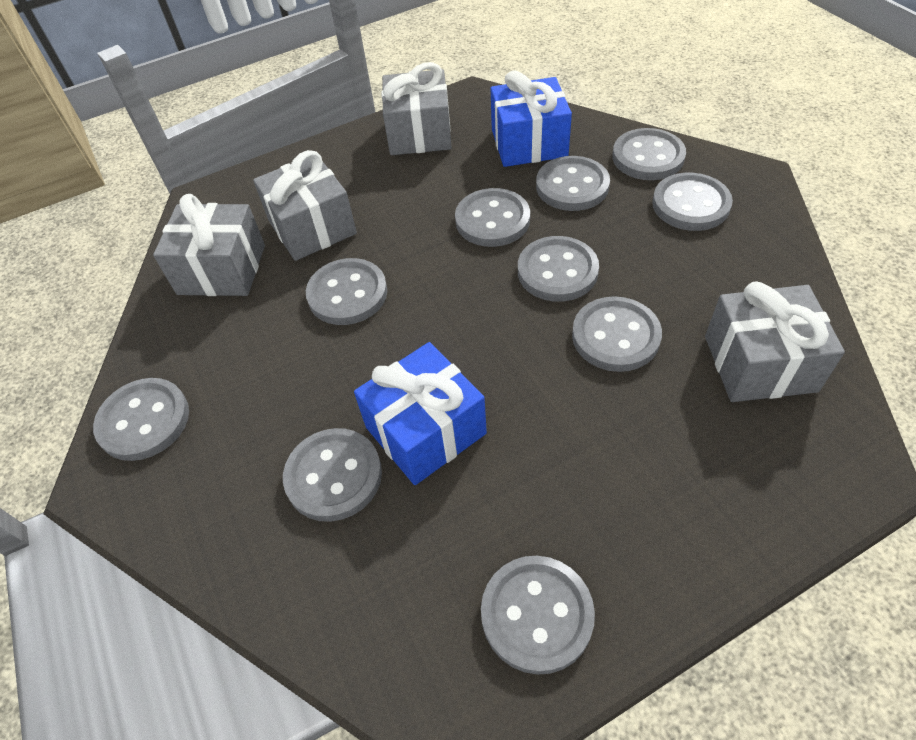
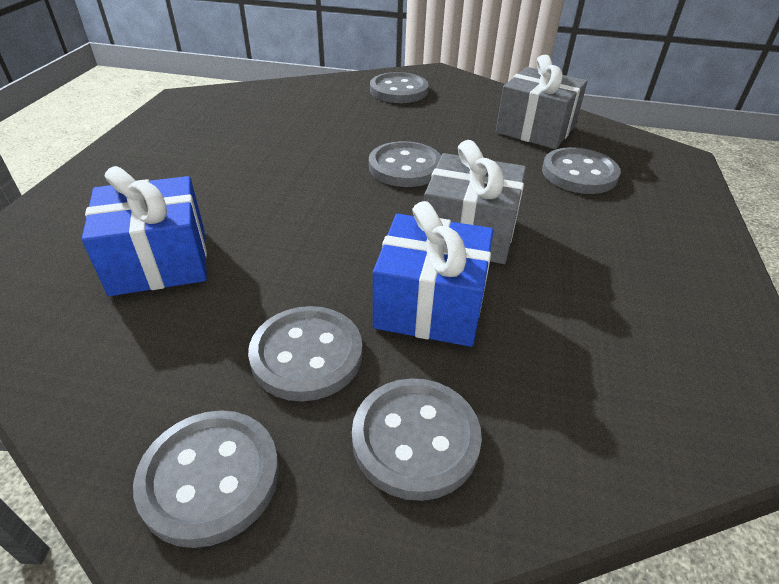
grey button: [93,378,189,461] [283,428,382,522] [306,258,387,325] [455,188,530,247] [481,556,595,675] [518,236,599,302] [536,156,610,211] [572,296,662,372] [612,128,686,180] [652,173,733,231] = 10 -> [133,410,279,548] [248,306,363,401] [352,378,482,501] [369,141,441,187] [370,72,428,103] [542,147,621,194] = 6
grey gift: [153,194,265,296] [253,150,357,261] [382,62,452,155] [705,281,845,402] = 4 -> [424,140,526,264] [496,55,587,149] = 2

